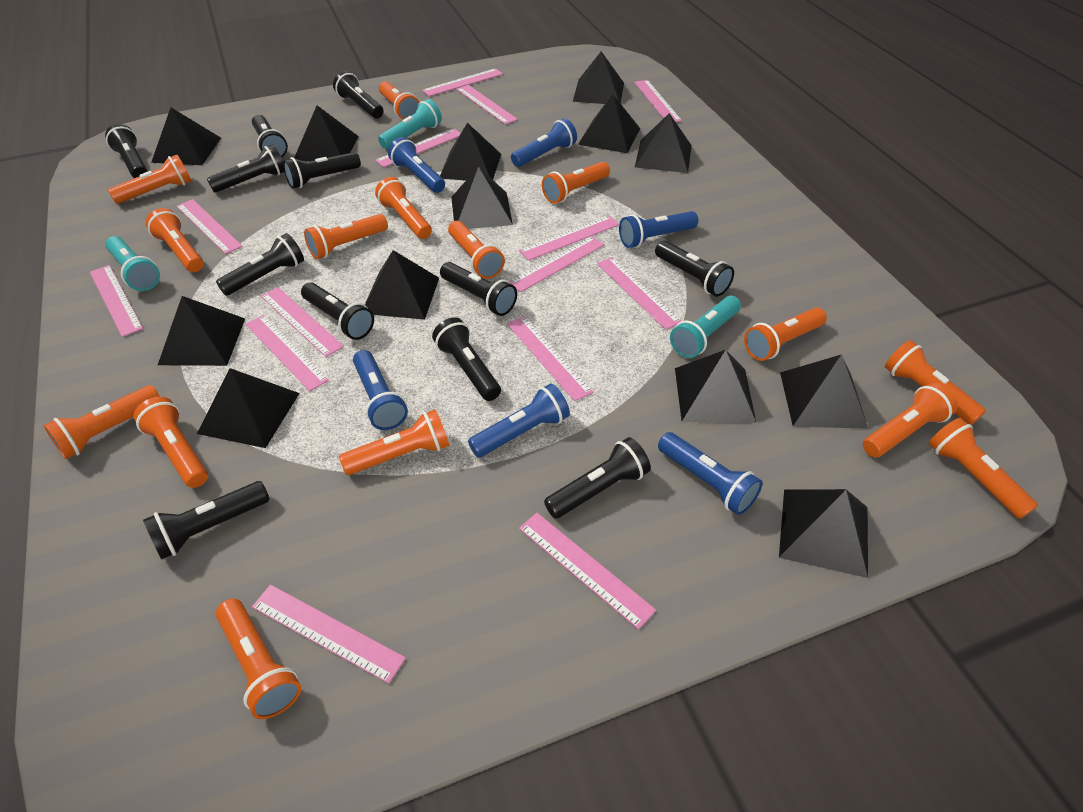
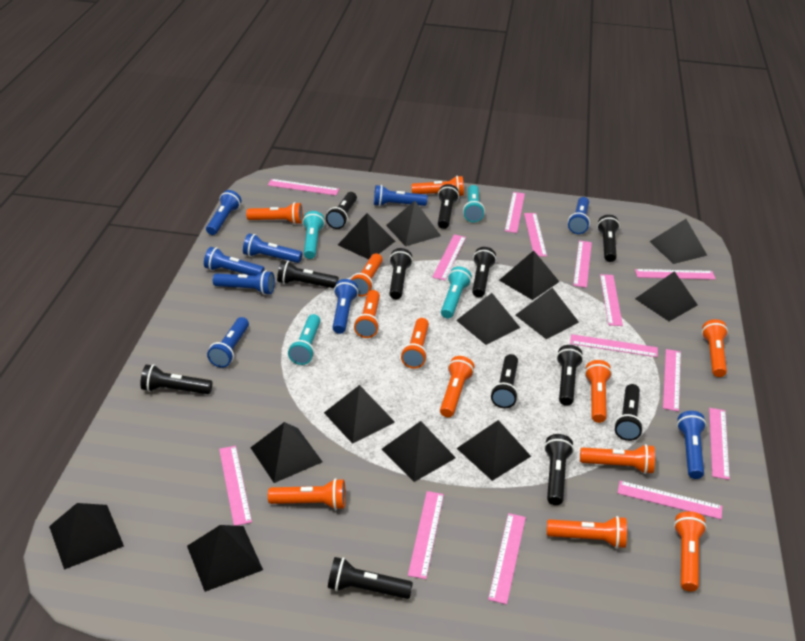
blue flashlight: [353,350,408,430] [388,137,445,193] [468,384,570,458] [511,118,577,167] [619,211,698,248] [658,432,763,515] = 6 -> [204,247,265,276] [206,190,241,235] [207,317,249,368] [213,271,275,295] [243,233,302,263] [332,279,358,334] [374,185,427,206] [568,197,590,234] [677,411,706,479] = 9
orange flashlight: [44,385,160,459] [108,155,192,204] [134,396,208,488] [146,208,203,272] [216,599,301,719] [304,214,388,259] [339,410,449,475] [375,177,432,239] [379,81,419,120] [448,221,505,279] [542,162,610,204] [744,307,827,361] [863,382,958,457] [885,340,986,425] [929,418,1038,519] = 15 -> [246,202,303,225] [268,478,346,510] [350,253,383,297] [354,290,380,338] [401,318,429,368] [411,176,464,196] [440,356,475,417] [547,516,627,549] [580,444,655,474] [585,360,612,423] [674,511,707,592] [702,319,728,377] = 12
turquoise flashlight: [105,236,160,291] [378,99,442,149] [670,296,741,358] = 3 -> [288,314,321,365] [302,211,325,259] [441,266,472,318] [463,185,485,222] = 4

